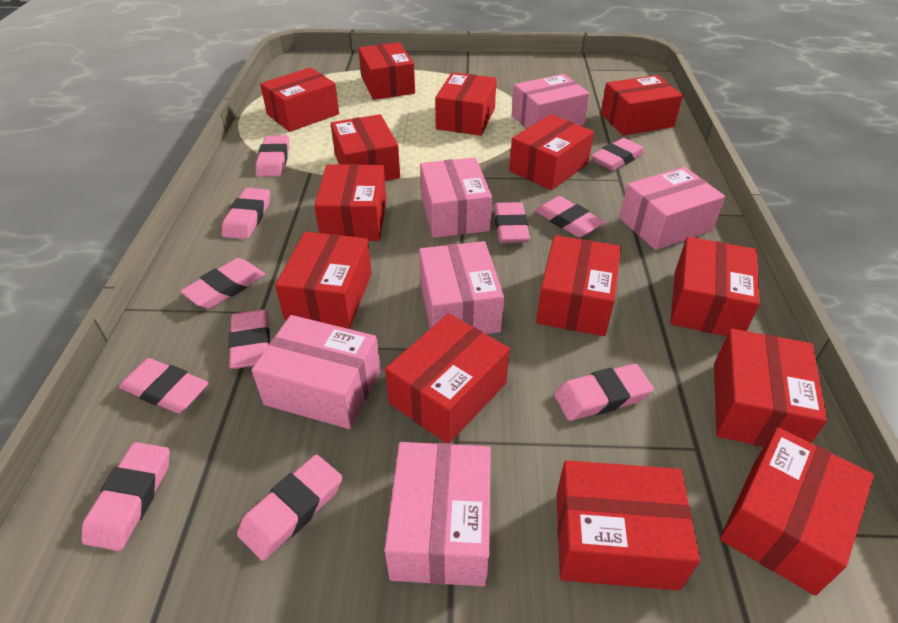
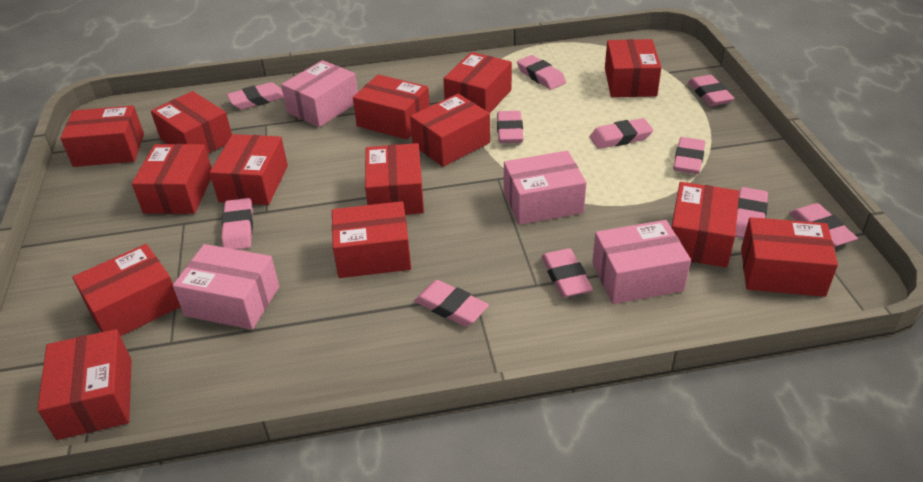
pink box: [252,315,381,429] [385,442,491,586] [419,241,504,334] [420,157,492,238] [512,74,590,129] [619,167,725,250] = 6 -> [173,244,279,330] [281,60,358,127] [504,151,586,225] [592,220,691,304] = 4

